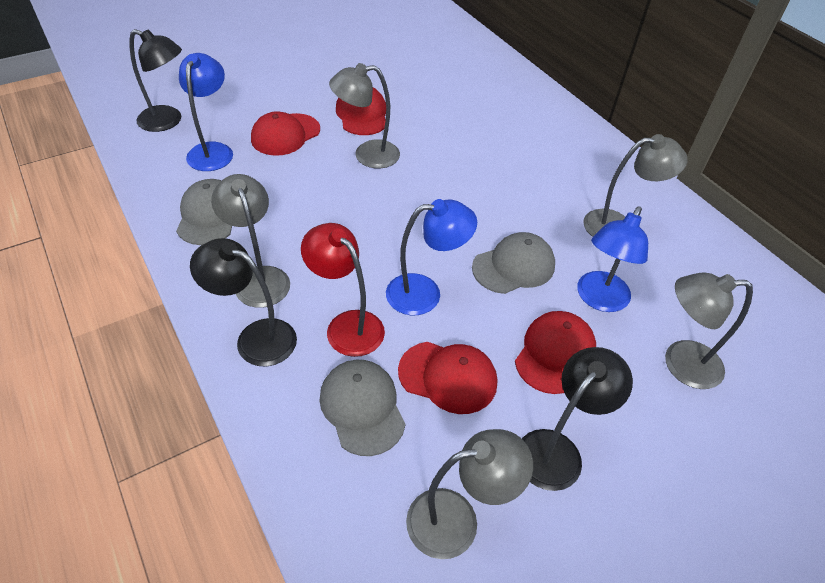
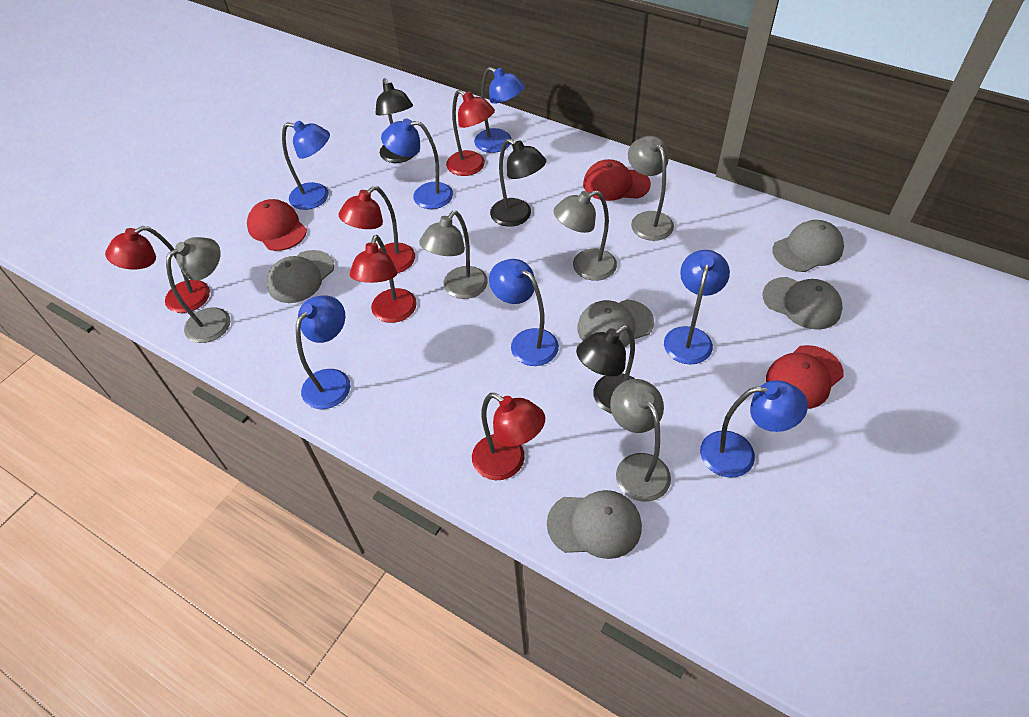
blue lamp: [179,53,233,171] [386,199,477,315] [577,206,648,312] = 3 -> [282,121,330,210] [296,296,350,409] [381,119,453,209] [474,67,525,153] [489,259,559,366] [664,250,730,365] [700,380,808,478] = 7
grey cap: [176,179,232,245] [319,360,405,456] [472,232,555,294] = 3 -> [267,250,334,303] [547,490,642,559] [577,299,654,347] [762,277,843,330] [772,220,844,272] = 5
red cap: [251,111,320,156] [336,87,386,135] [398,342,497,414] [515,311,596,394] = 4 -> [247,199,307,251] [583,159,651,201] [766,345,844,409] = 3
red lamp: [301,223,385,357] = 1 -> [105,226,210,313] [338,186,415,273] [350,235,417,323] [446,90,495,176] [472,393,545,480] = 5

